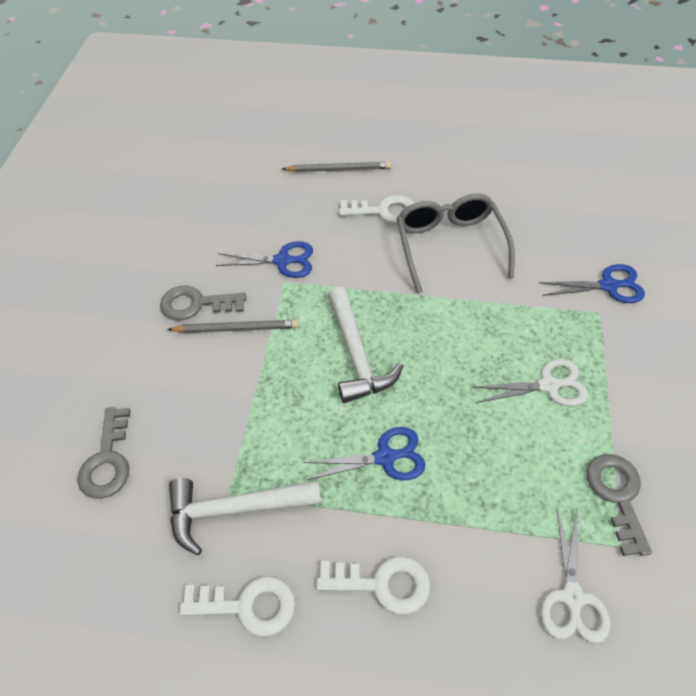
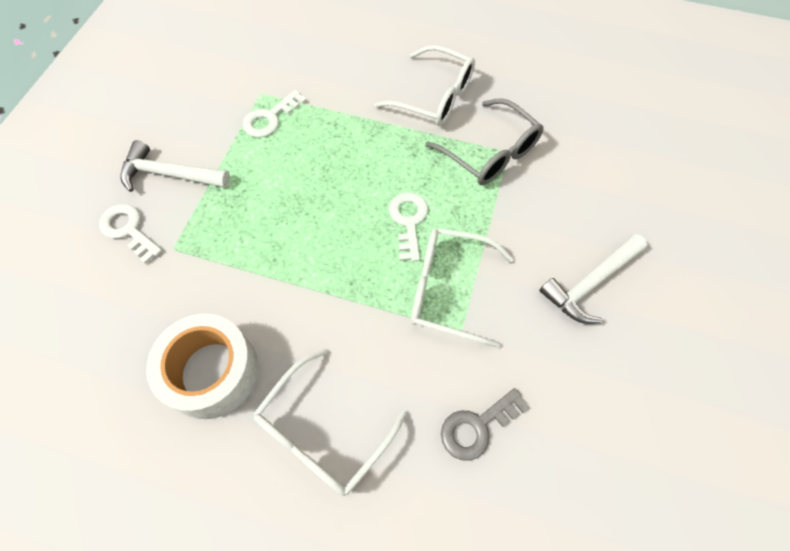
blue scissors: [216,241,313,278] [303,427,426,480] [539,264,645,303] = 3 -> none = 0
grey key: [77,407,130,499] [160,286,246,321] [587,454,652,556] = 3 -> [441,388,529,461] = 1
grey pencil: [167,320,299,333] [282,162,391,172] = 2 -> none = 0
white glasses: none = 0 -> [253,349,407,496] [374,45,475,126] [411,228,514,348] = 3
white scissors: [472,359,588,406] [540,509,610,644] = 2 -> none = 0
white tape: none = 0 -> [146,314,259,419] = 1

